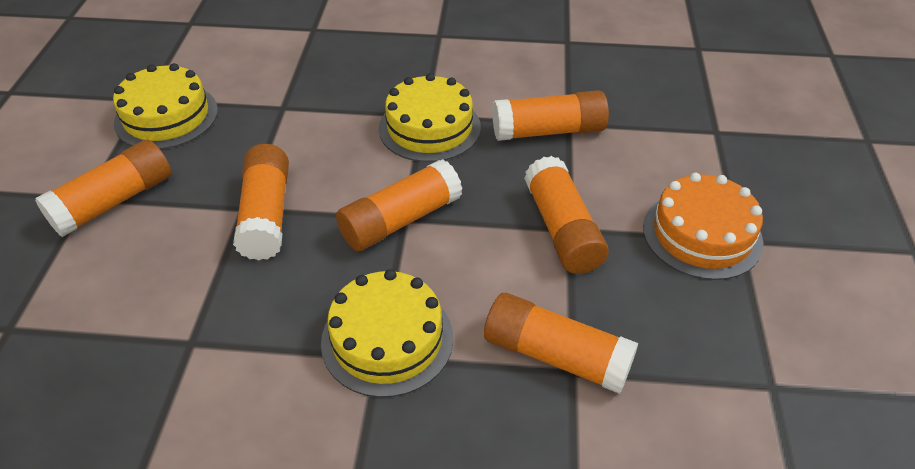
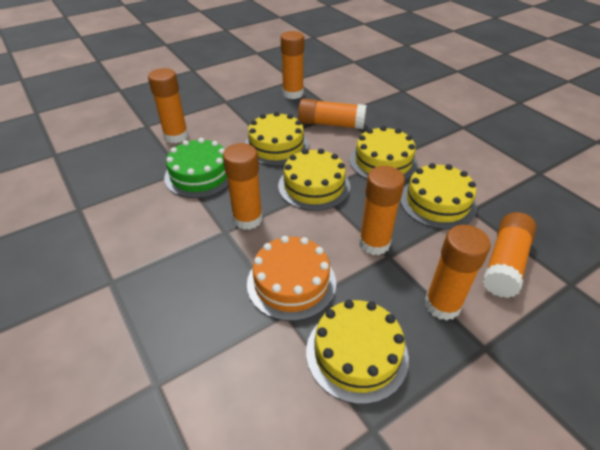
green cake: none = 0 -> [164,138,229,198] = 1
orange glue stick: [35,140,171,237] [233,144,289,260] [336,159,463,251] [484,293,638,394] [492,90,609,141] [524,156,609,274] = 6 -> [148,68,189,143] [223,143,263,230] [281,31,304,99] [298,99,366,129] [359,166,405,255] [425,225,491,321] [482,212,537,298] = 7
yellow cake: [113,63,218,149] [321,269,453,397] [379,73,481,162] = 3 -> [245,112,309,166] [278,149,350,211] [306,300,409,404] [350,126,418,180] [400,163,477,229] = 5

